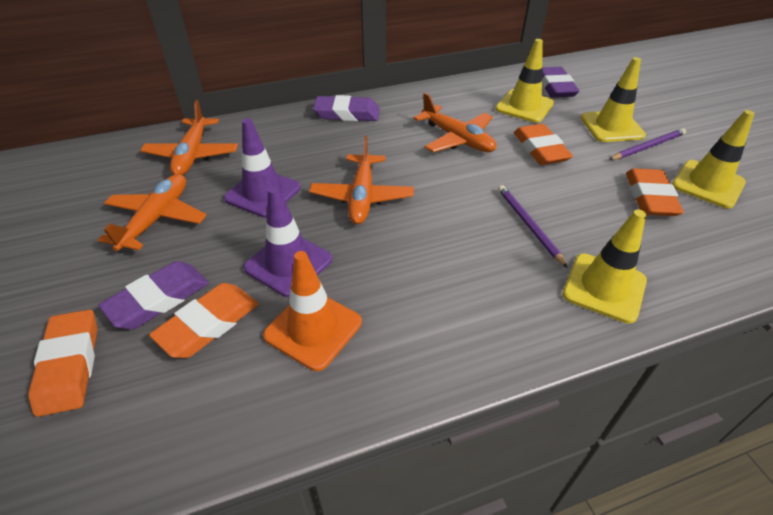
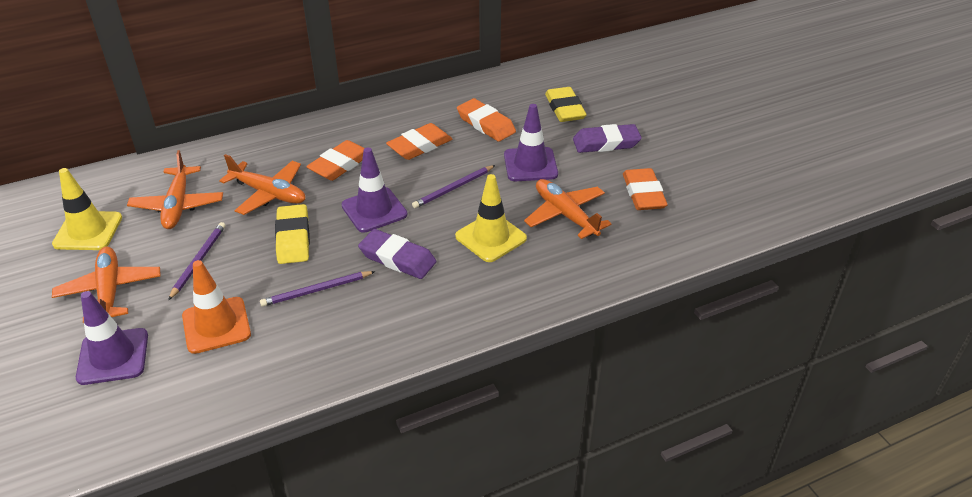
purple eraser: [98,261,209,329] [313,95,380,121] [542,67,579,98] = 3 -> [358,229,436,279] [573,124,641,153] = 2
purple pencil: [498,185,568,268] [609,128,686,160] = 2 -> [168,222,225,300] [260,271,376,307] [412,165,495,208] = 3
purple traffic cone: [224,118,301,218] [244,186,332,297] = 2 -> [76,291,148,385] [341,148,407,233] [504,104,558,181] = 3
yellow eraser: none = 0 -> [275,204,310,264] [545,87,587,122] = 2
yellow traffic cone: [495,39,554,123] [563,210,647,324] [581,57,646,142] [672,110,755,209] = 4 -> [52,168,122,250] [455,174,527,262] = 2

